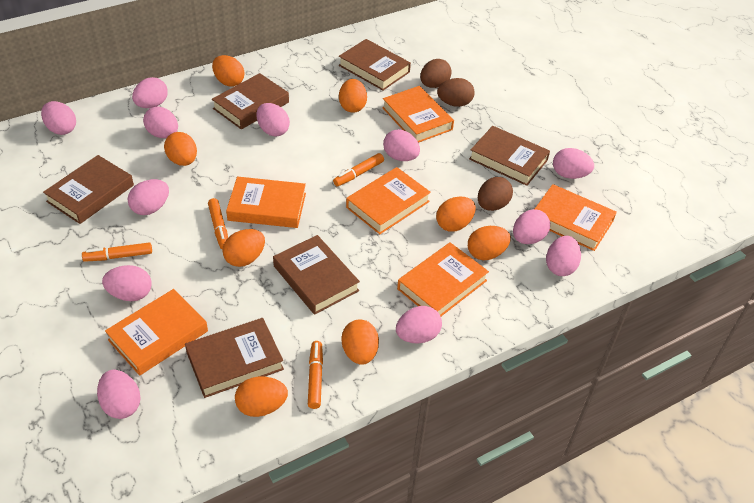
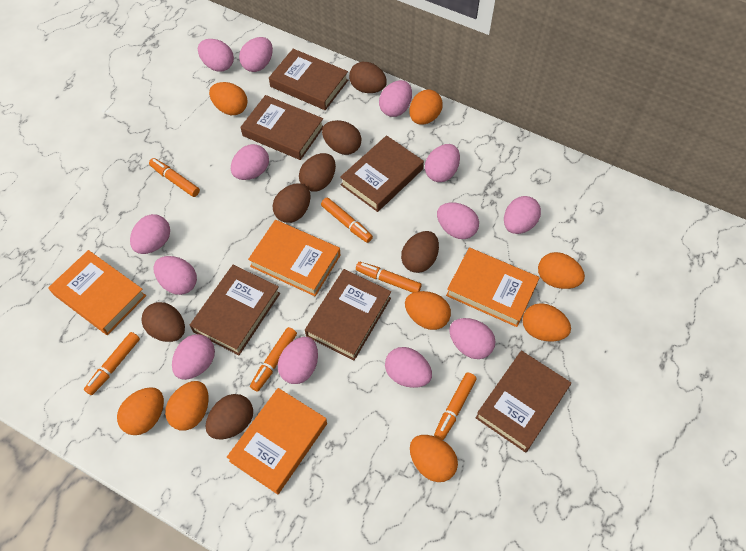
brown egg: [420,59,452,88] [437,78,475,107] [478,177,513,211] = 3 -> [141,302,185,342] [205,394,253,439] [273,183,311,223] [299,153,336,191] [322,120,361,155] [349,62,387,93] [401,231,439,273] = 7
orange book: [105,289,208,376] [226,177,306,228] [346,167,431,234] [382,86,454,143] [397,242,489,317] [535,184,617,251] = 6 -> [48,250,146,335] [227,388,327,494] [248,220,341,296] [446,248,540,327] = 4
orange marker: [82,242,152,262] [208,198,228,249] [308,341,323,409] [333,153,384,186] = 4 -> [84,332,140,395] [149,158,200,197] [250,327,297,392] [321,198,373,243] [356,262,422,293] [434,372,477,440] = 6
pink egg: [41,101,76,135] [97,370,141,419] [102,265,152,301] [128,179,169,215] [132,77,168,108] [143,107,178,138] [256,103,290,137] [383,129,420,161] [396,306,442,344] [513,209,550,244] [546,236,581,276] [553,148,594,179] = 12 -> [130,214,170,254] [153,256,197,295] [172,334,215,380] [198,39,234,71] [231,144,269,180] [239,37,273,72] [278,337,318,384] [379,80,412,117] [385,347,432,388] [425,144,460,182] [437,202,479,239] [449,318,496,359] [504,196,541,234] = 13

